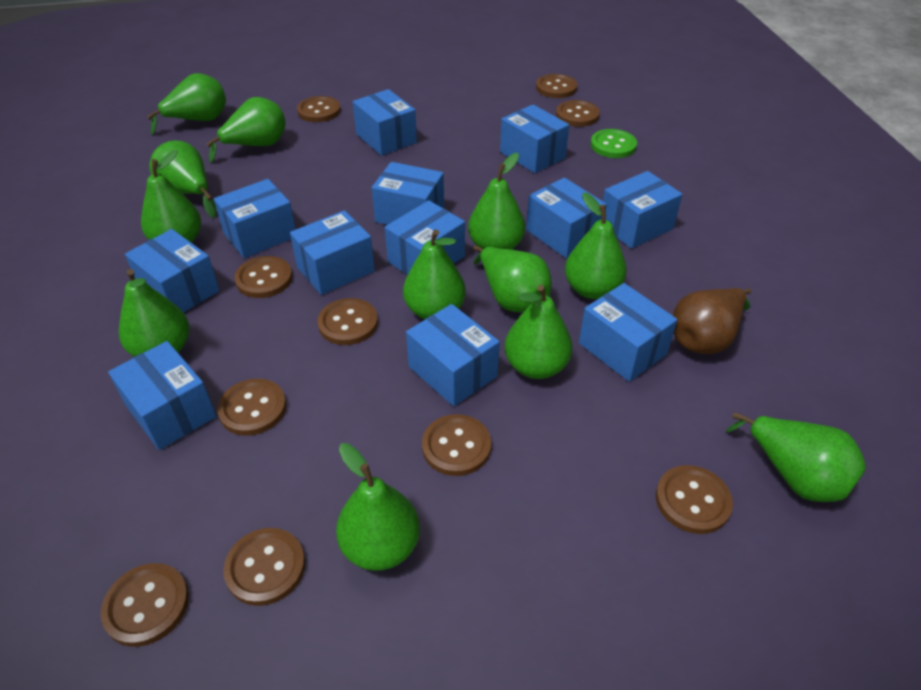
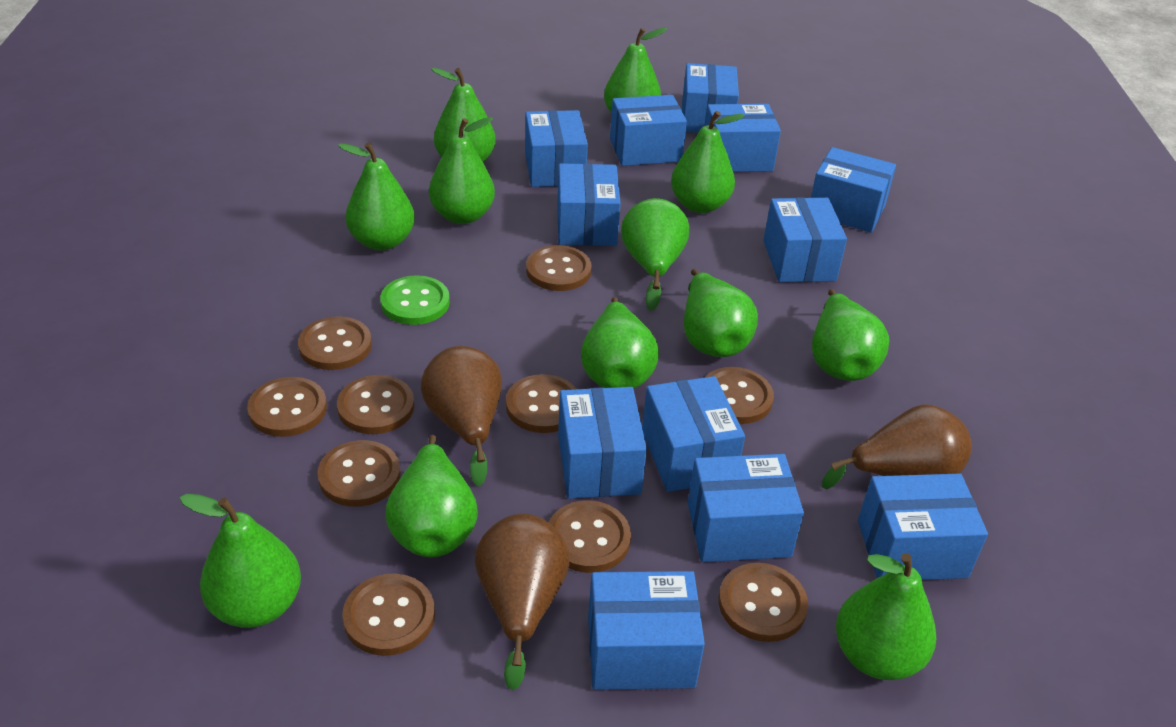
brown pear: [673,288,751,354] = 1 -> [421,346,502,486] [475,514,570,690] [822,404,972,489] = 3

